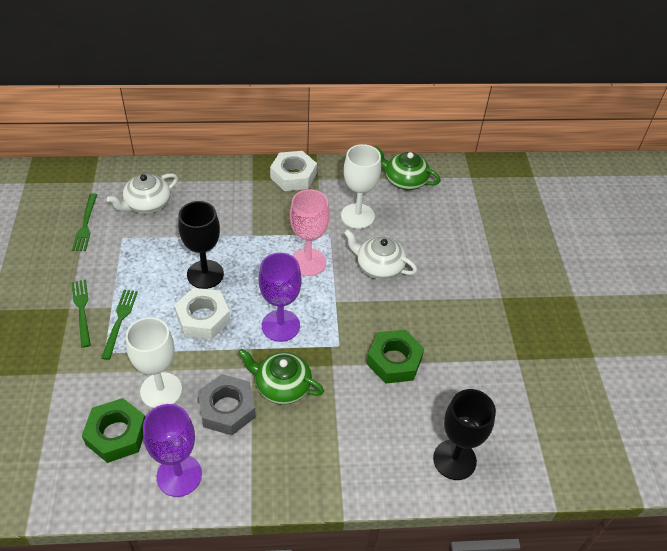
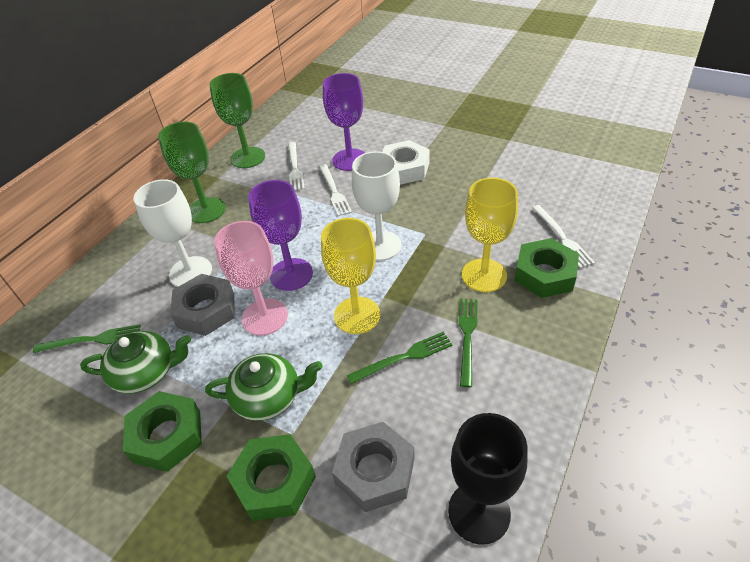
black goblet: [178,201,224,289] [433,389,496,480] = 2 -> [448,413,528,545] = 1
green goblet: none = 0 -> [158,122,226,223] [209,73,265,168] = 2
green nut: [82,398,145,463] [367,330,424,384] = 2 -> [123,391,202,472] [226,434,316,521] [514,238,579,298] = 3
grey nut: [198,374,256,435] = 1 -> [170,274,235,336] [332,422,415,512] = 2
white fork: none = 0 -> [288,142,305,191] [319,164,352,216] [532,205,595,268] = 3
white nut: [174,288,231,339] [270,151,317,191] = 2 -> [382,140,429,185] = 1
white teapot: [107,173,178,214] [344,229,417,280] = 2 -> none = 0
yellow goblet: none = 0 -> [321,218,380,334] [462,178,518,292] = 2

